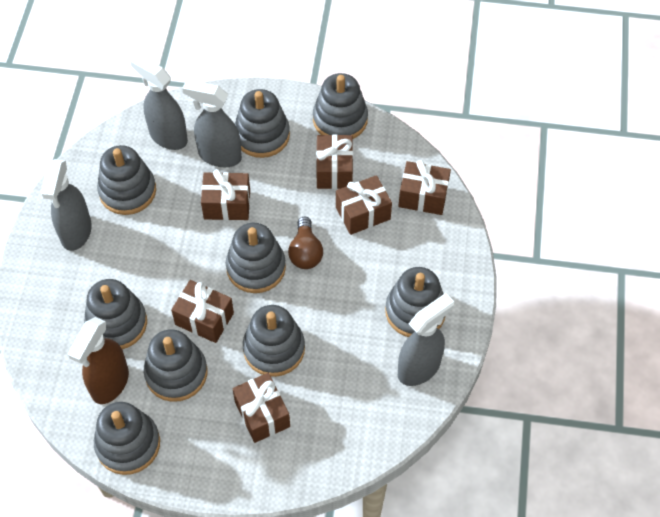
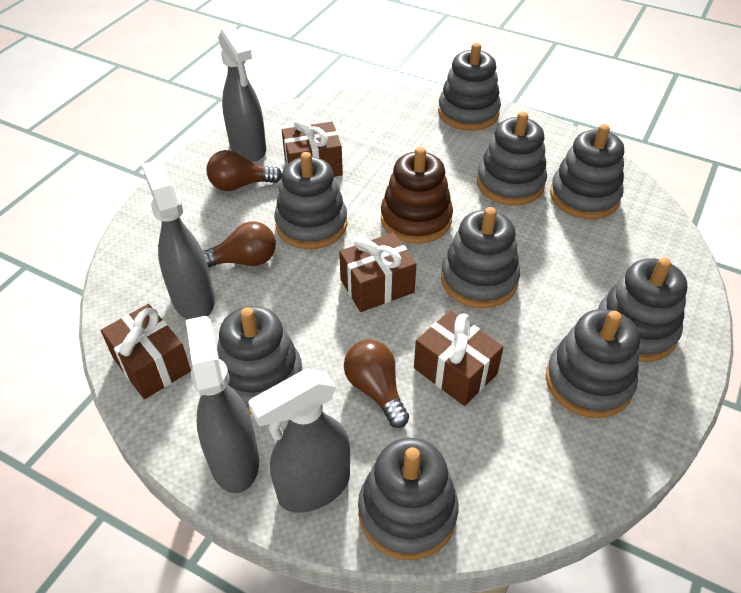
brown gift: [171,280,234,343] [201,169,250,220] [232,373,290,443] [316,134,353,189] [336,175,392,235] [399,160,451,215] = 6 -> [101,304,191,399] [282,119,343,177] [339,233,416,312] [414,310,504,406] = 4
brown light bulb: [288,217,323,269] = 1 -> [203,222,276,267] [206,150,282,191] [344,340,409,428] = 3
brown spray bottle: [68,317,129,404] = 1 -> none = 0
brown stacking toy: none = 0 -> [381,147,453,244] = 1

